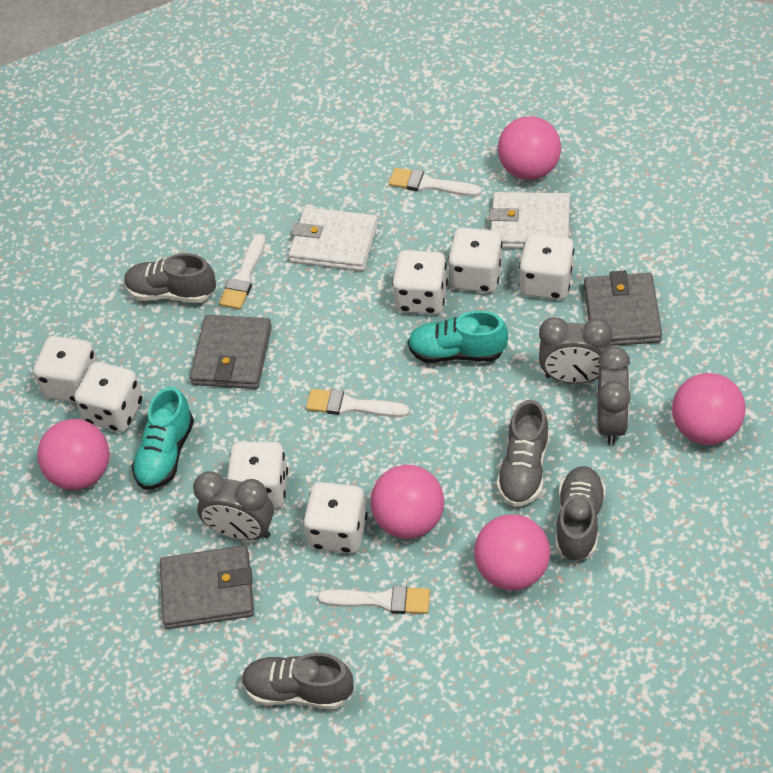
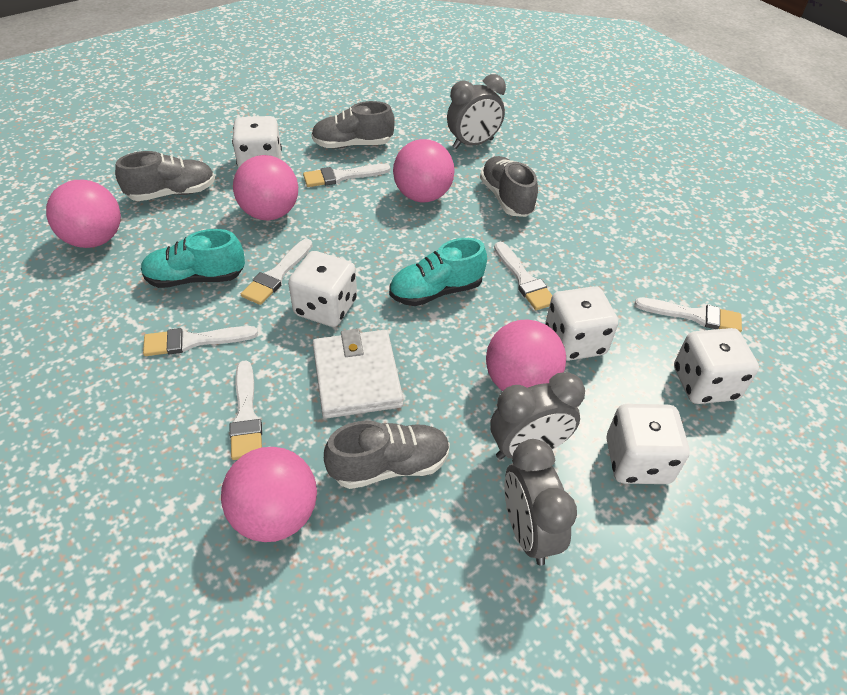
grey wallet: [160,545,254,629] [190,315,272,389] [584,271,662,346] = 3 -> none = 0
white brush: [219,234,266,309] [306,389,410,417] [318,585,430,614] [389,168,482,197] = 4 -> [143,326,258,356] [230,360,262,460] [241,239,313,305] [303,164,390,187] [494,242,553,310] [635,298,742,333] = 6
white dice: [33,336,98,403] [74,362,143,432] [227,442,288,508] [303,482,367,554] [392,250,448,315] [448,227,503,293] [519,234,574,300] = 7 -> [232,116,282,168] [288,251,357,327] [545,286,618,361] [606,404,690,484] [674,328,759,404] = 5
white wallet: [289,207,378,271] [489,192,570,249] = 2 -> [313,329,403,419] = 1

